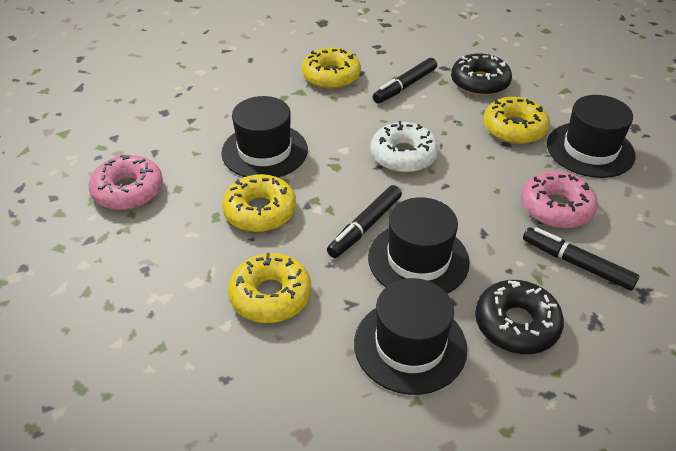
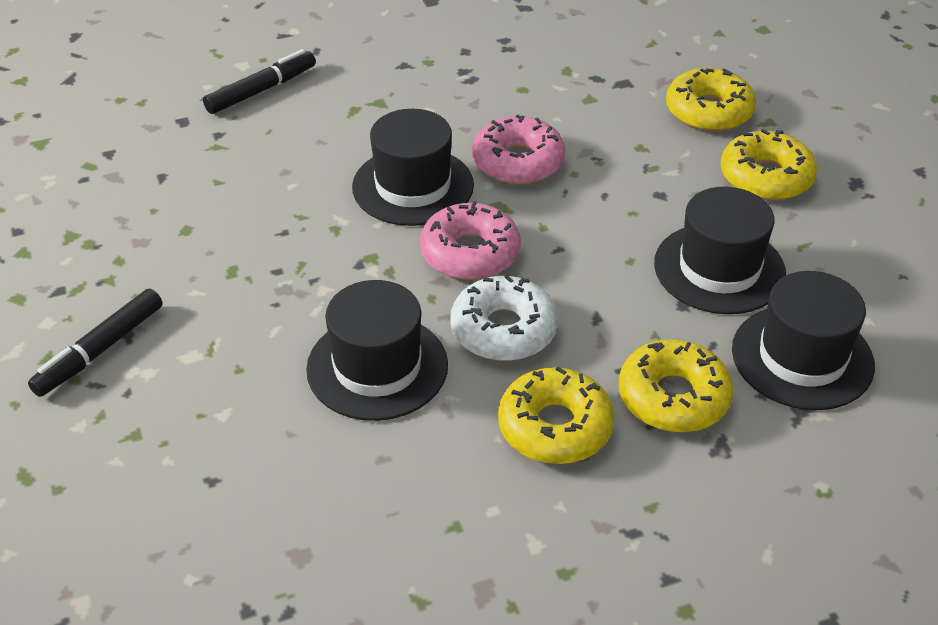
black donut: [451,53,512,96] [475,280,564,354] = 2 -> none = 0
black marker: [327,185,402,258] [373,58,437,104] [523,227,639,291] = 3 -> [28,289,163,397] [203,49,316,114] = 2

